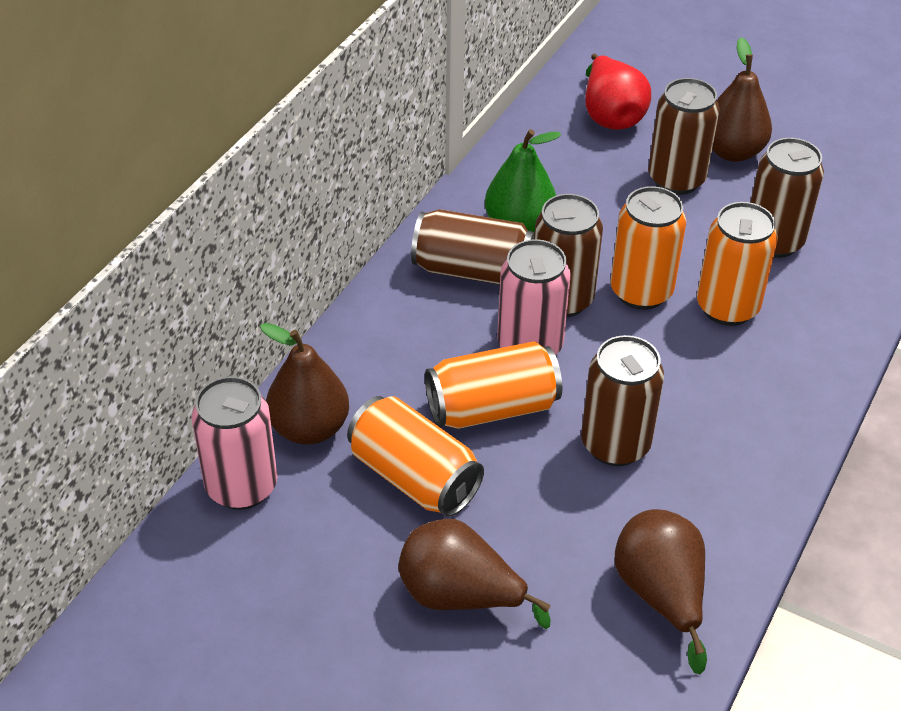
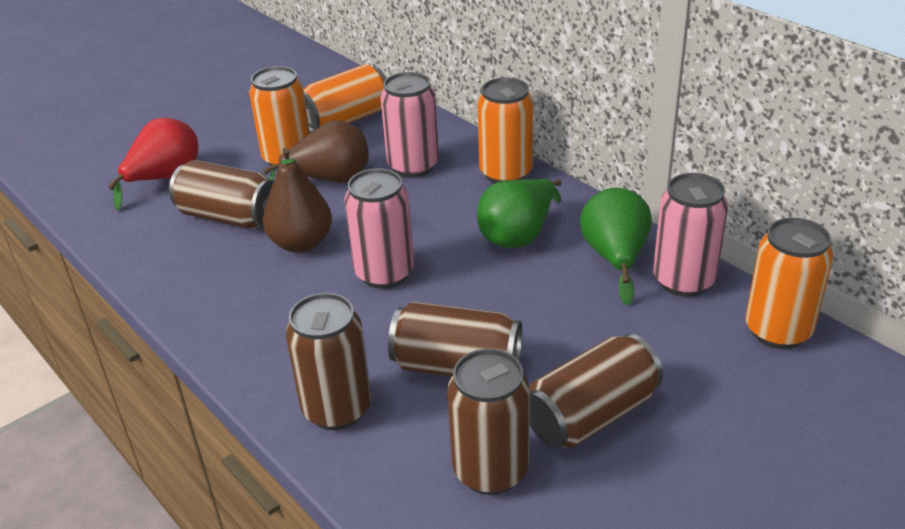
brown pear: [260,323,349,445] [398,519,551,629] [615,509,707,674] [712,37,772,162] = 4 -> [262,120,369,183] [263,148,332,253] = 2
green pear: [485,129,561,233] = 1 -> [477,179,562,248] [580,188,652,306] = 2
pink can: [192,376,277,510] [497,239,571,355] = 2 -> [344,168,414,289] [380,72,439,178] [653,173,728,297] = 3

